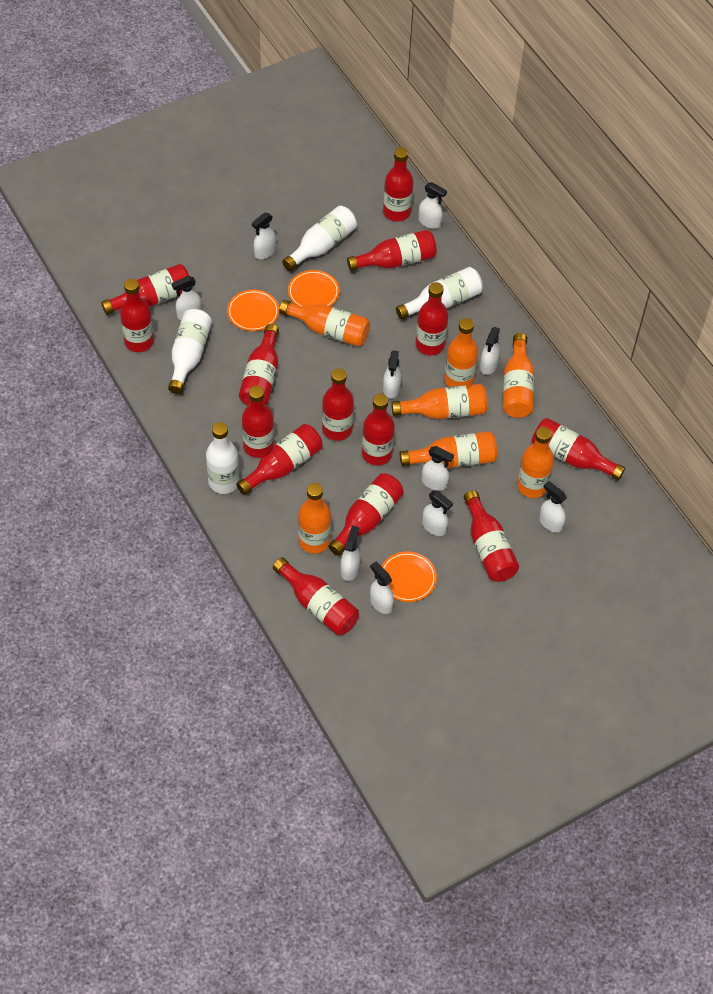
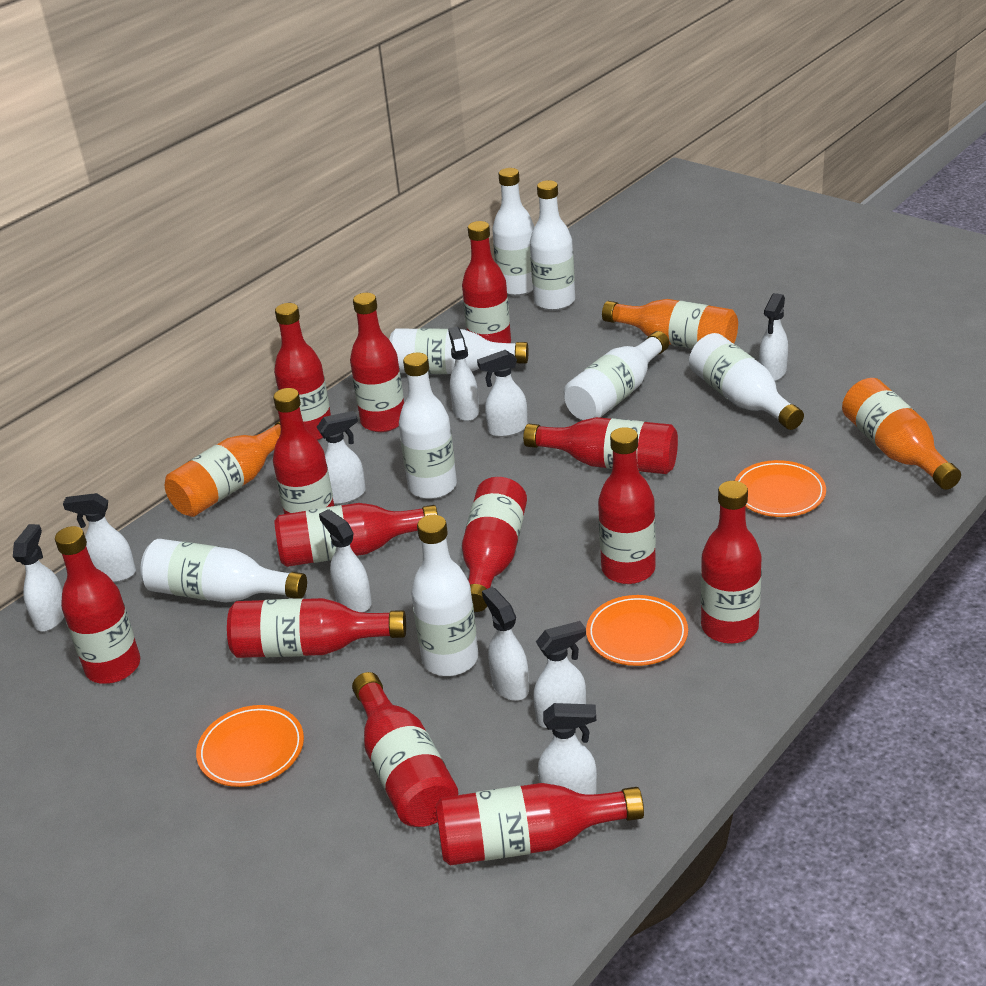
orange bottle: [279,300,370,347] [298,483,331,554] [391,384,487,419] [400,431,497,468] [444,318,478,387] [503,333,534,418] [517,427,554,498] = 7 -> [165,421,281,517] [602,299,738,349] [842,378,961,490] = 3
red bottle: [101,264,189,315] [120,279,154,352] [236,424,322,495] [239,324,279,406] [242,386,274,458] [273,557,359,635] [322,368,354,441] [328,473,404,556] [347,230,437,271] [362,394,395,465] [383,147,413,221] [416,282,448,355] [464,490,519,582] [532,418,625,480] = 14 -> [55,526,140,684] [227,598,406,658] [273,388,334,514] [274,303,331,440] [274,503,438,567] [350,293,404,432] [352,672,458,827] [436,783,644,865] [462,221,511,343] [462,477,527,612] [523,417,678,474] [598,427,656,584] [701,481,762,644] = 13
white bottle: [168,309,212,394] [206,422,240,494] [282,206,357,271] [396,267,483,320] = 4 -> [140,539,307,603] [389,328,528,374] [399,353,457,499] [411,515,478,676] [492,168,534,296] [530,180,575,310] [564,331,669,420] [689,333,804,430] = 8

